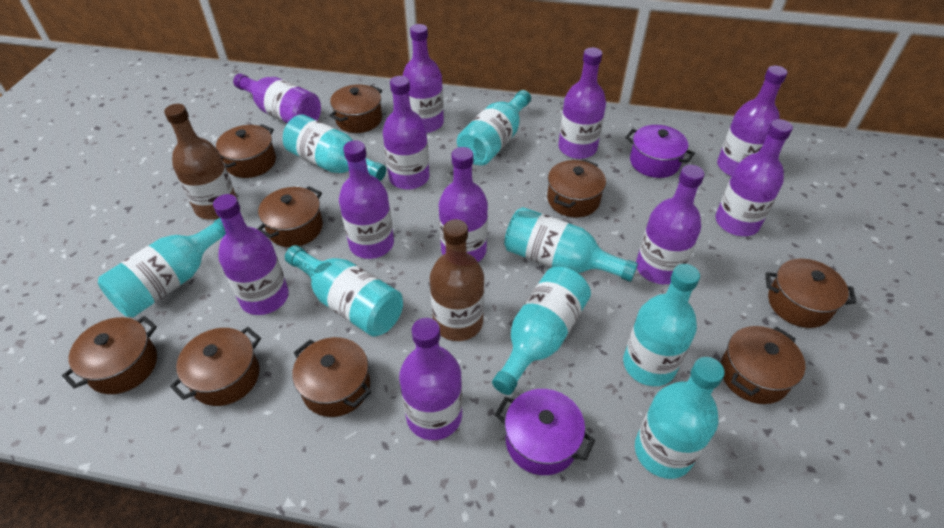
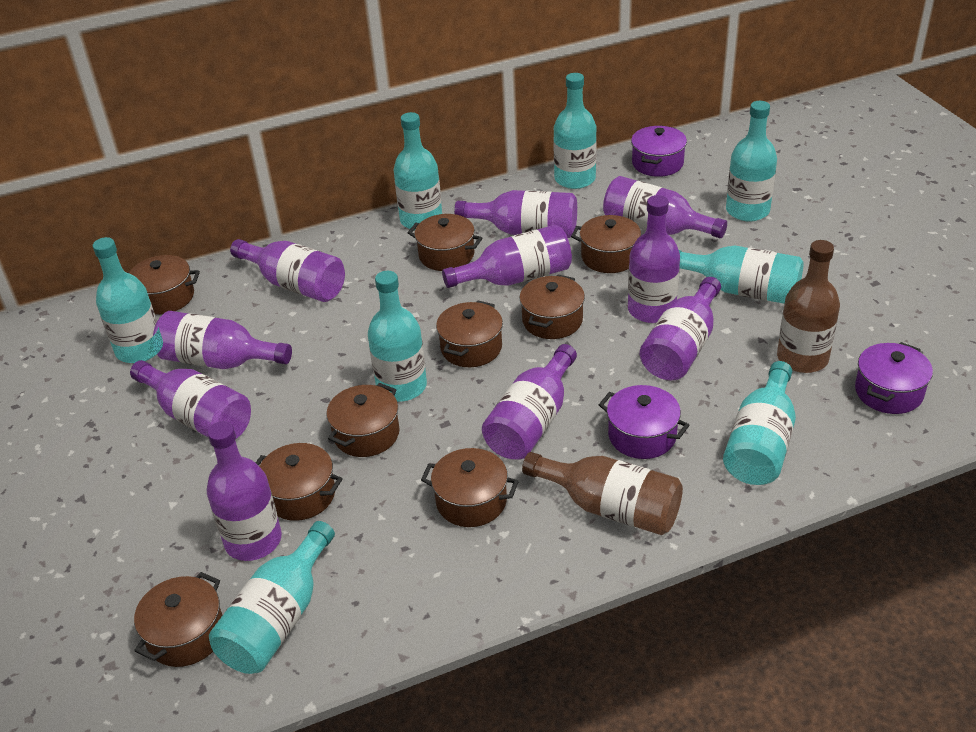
purple bottle: [213,194,289,315] [233,73,321,123] [339,140,394,259] [383,76,430,190] [399,318,462,440] [403,24,444,133] [439,147,488,262] [559,48,606,159] [636,165,705,284] [716,119,793,236] [717,66,787,176] = 11 -> [130,360,251,439] [153,311,292,369] [207,421,282,561] [230,239,345,302] [442,225,572,288] [454,190,577,238] [482,344,577,460] [603,176,727,238] [628,195,680,323] [640,277,721,381] = 10
purple pot: [495,389,595,475] [625,125,695,178] = 2 -> [599,385,689,459] [631,125,687,177] [855,342,933,414] = 3

